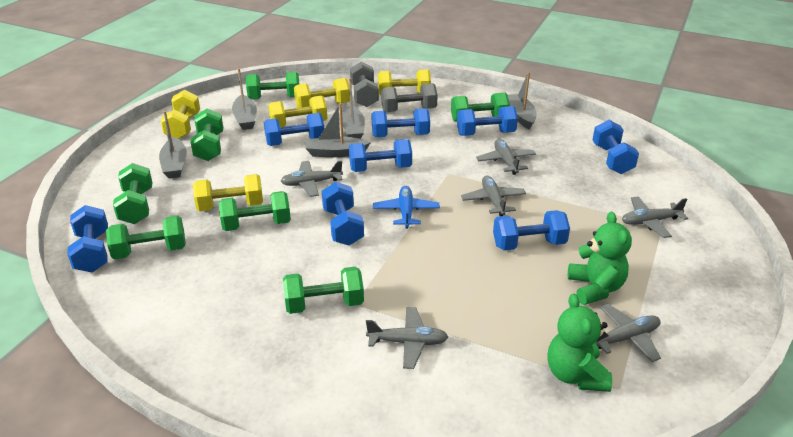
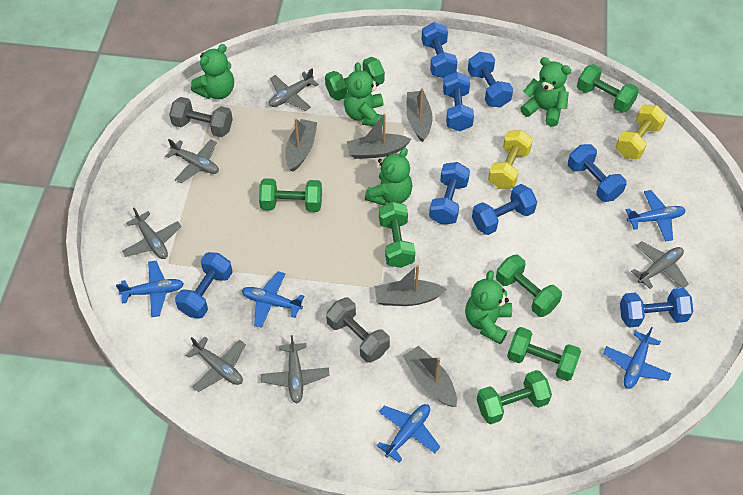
blue plane: [373,186,440,228] = 1 -> [116,261,184,317] [242,271,304,328] [377,404,440,463] [603,327,671,389] [626,190,686,242] = 5
green teddy bear: [548,294,612,392] [568,212,632,305] = 2 -> [191,44,234,99] [344,62,384,127] [365,148,412,205] [465,270,512,344] [520,57,571,127] = 5
yellow dumbbell: [160,90,200,139] [193,174,263,211] [268,95,327,127] [294,78,350,108] [378,69,431,95] = 5 -> [488,130,533,189] [616,105,667,159] = 2

